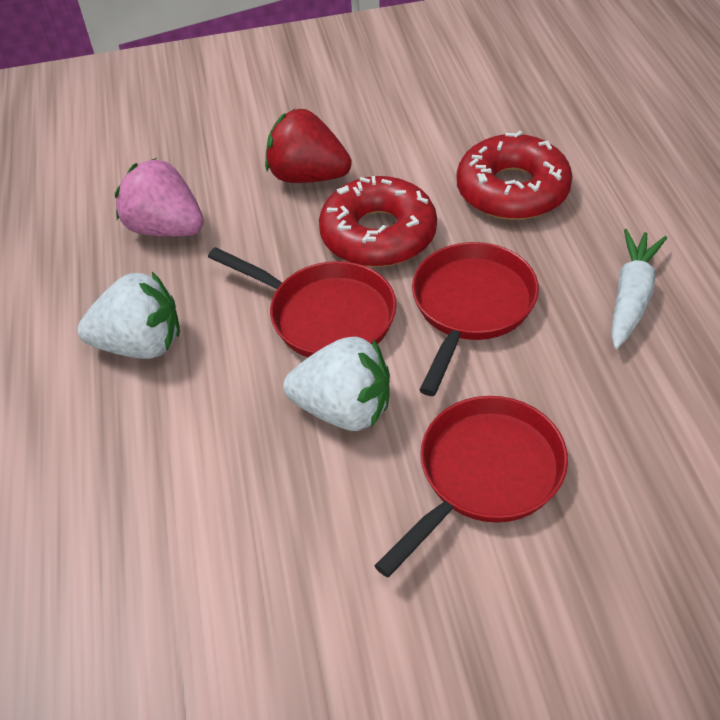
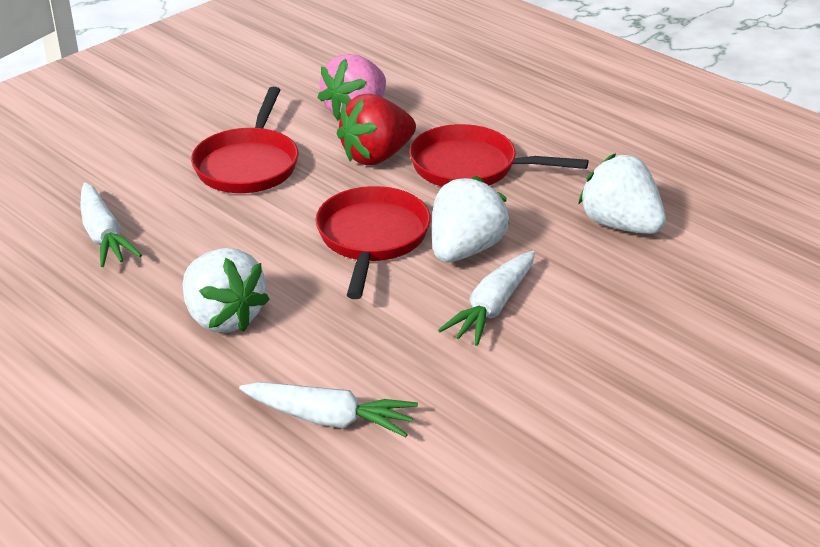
red donut: [319,176,437,267] [457,131,573,220] = 2 -> none = 0
white carrot: [611,229,667,349] = 1 -> [80,183,142,267] [239,382,418,437] [438,251,535,346] = 3
white strawberry: [78,272,180,359] [283,337,390,431] = 2 -> [183,248,270,333] [432,176,509,262] [578,153,666,234] = 3

